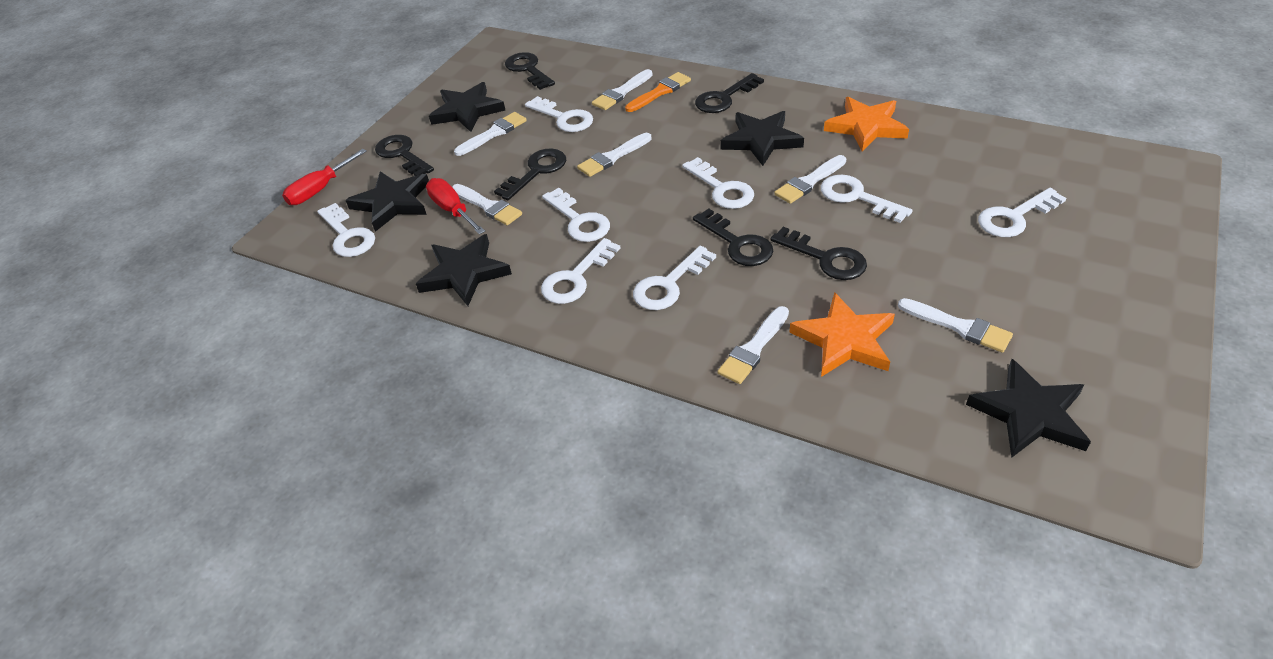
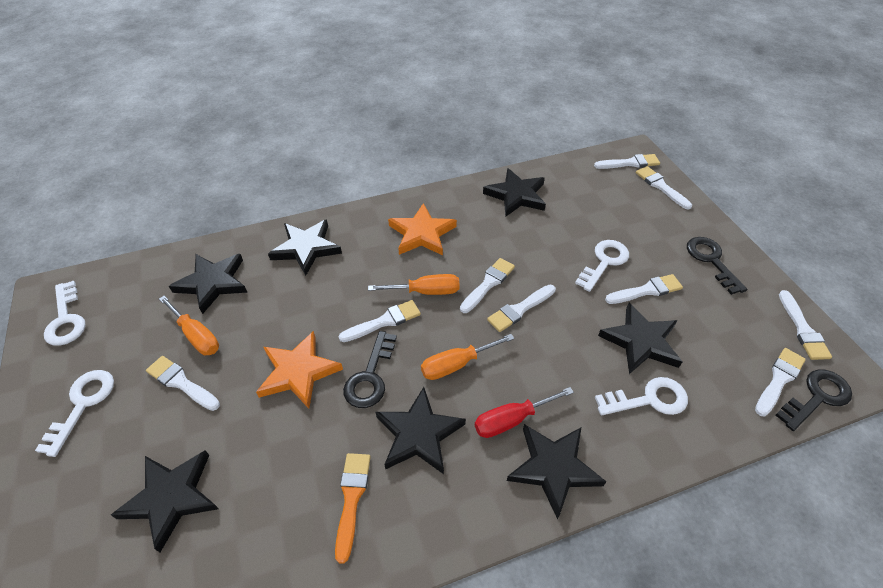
black key: [375,135,434,176] [494,149,566,200] [505,52,555,90] [693,208,773,266] [695,73,764,113] [770,227,867,280] = 6 -> [343,331,397,408] [687,237,747,295] [776,369,852,431] = 3
black star: [345,171,429,232] [416,234,512,306] [429,82,505,132] [721,111,804,166] [966,359,1091,458] = 5 -> [111,450,219,552] [169,254,248,314] [268,220,342,276] [376,387,466,474] [483,168,546,216] [507,424,607,520] [598,303,682,374] = 7
orange screwdriver: none = 0 -> [159,296,219,355] [368,274,460,295] [421,334,514,380] = 3
red screwdriver: [282,149,367,205] [426,178,485,235] = 2 -> [475,387,574,438] = 1
white brush: [452,184,522,225] [454,112,527,156] [577,133,652,177] [592,69,653,110] [718,306,789,384] [774,155,846,204] [898,298,1013,353] = 7 -> [146,356,220,411] [339,300,421,342] [460,258,515,313] [487,285,556,332] [594,154,660,169] [605,274,683,304] [636,166,692,210] [755,348,806,416] [779,290,832,360] = 9
white key: [317,203,375,257] [525,96,593,132] [541,238,621,304] [542,188,610,242] [633,246,716,310] [682,157,754,209] [821,175,913,223] [978,188,1067,237] = 8 -> [35,370,114,457] [44,281,86,346] [575,240,629,292] [595,377,688,415] = 4

